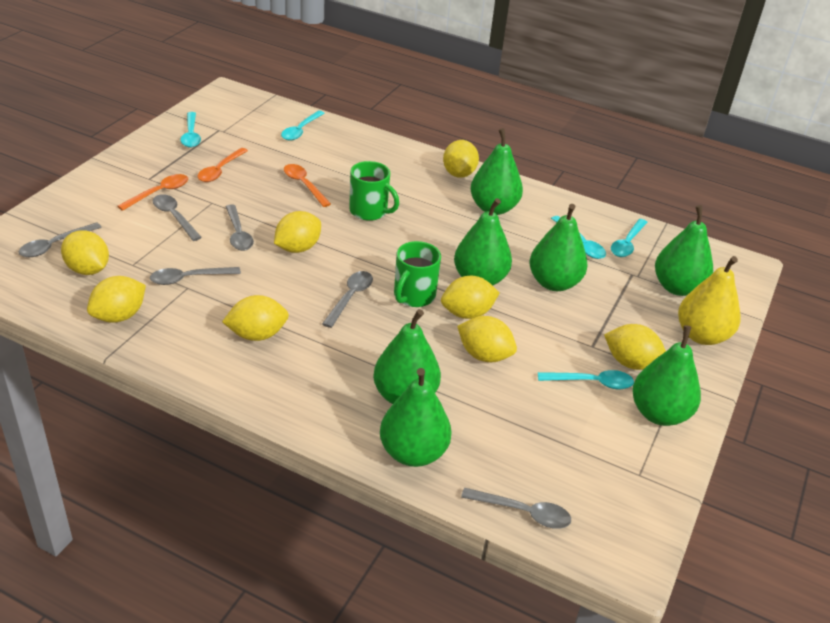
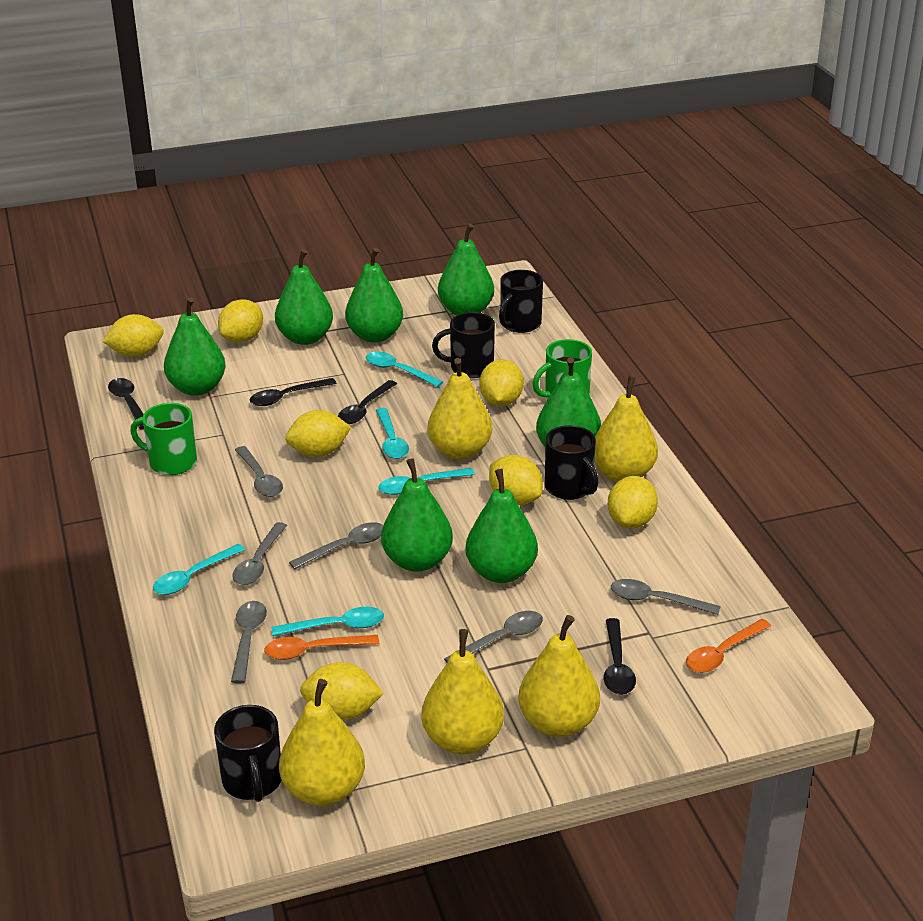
black mug: none = 0 -> [214,705,282,802] [432,312,495,378] [499,270,543,333] [545,425,598,500] = 4
black spoon: none = 0 -> [108,378,144,429] [250,378,337,406] [338,380,397,424] [604,618,636,695] = 4
orange spoon: [117,174,188,211] [197,148,248,182] [284,164,331,207] = 3 -> [264,635,379,660] [686,619,771,673] = 2
yellow lemon: [61,231,109,275] [87,276,146,323] [222,295,289,341] [274,211,321,253] [441,276,500,319] [443,140,479,178] [457,316,517,362] [604,324,666,370] = 8 -> [102,314,164,357] [218,299,263,343] [285,410,351,457] [300,662,384,721] [479,359,524,406] [489,455,543,505] [608,476,658,529] = 7
yellow pear: [678,256,741,345] = 1 -> [279,679,365,806] [421,629,504,754] [427,358,492,459] [518,615,600,737] [594,375,658,482] = 5

